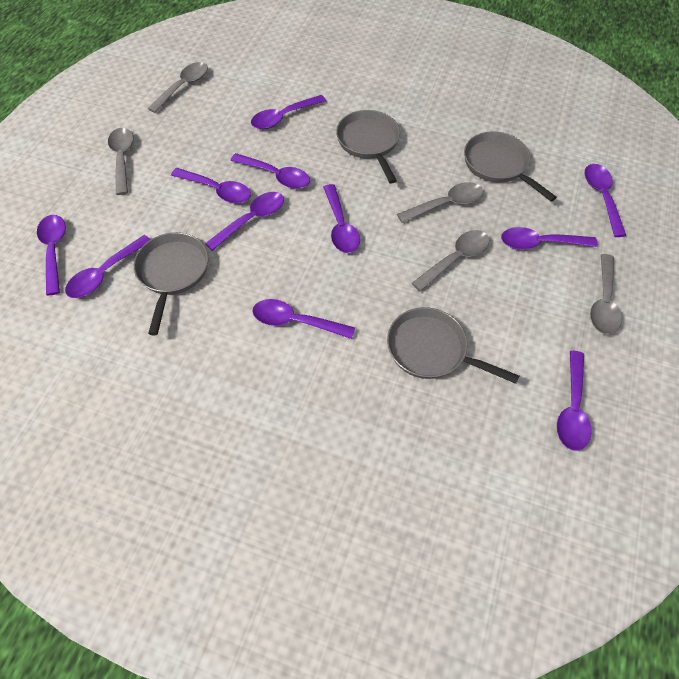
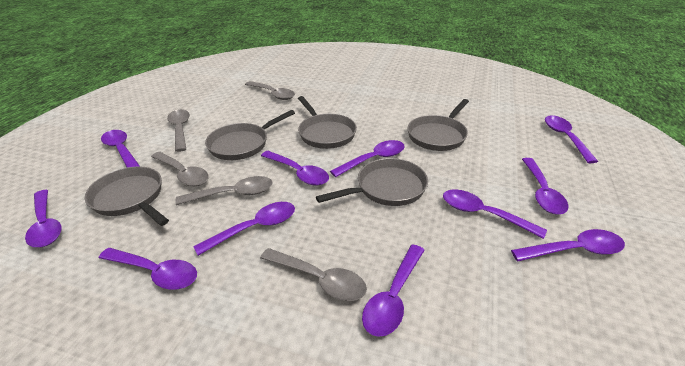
grey pan: [133,232,208,335] [336,110,400,184] [387,307,519,384] [464,132,557,202] = 4 -> [85,166,169,226] [205,110,295,160] [298,96,357,149] [316,158,428,206] [407,99,469,151] = 5

